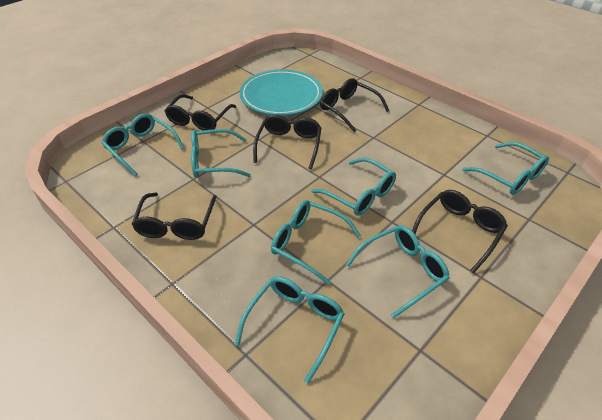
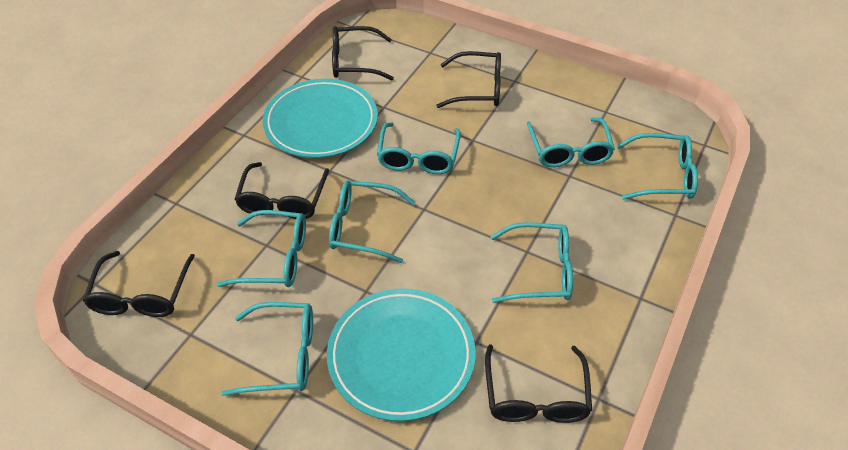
turquoise plate: [240,69,323,116] = 1 -> [263,79,378,158] [327,288,475,421] = 2

